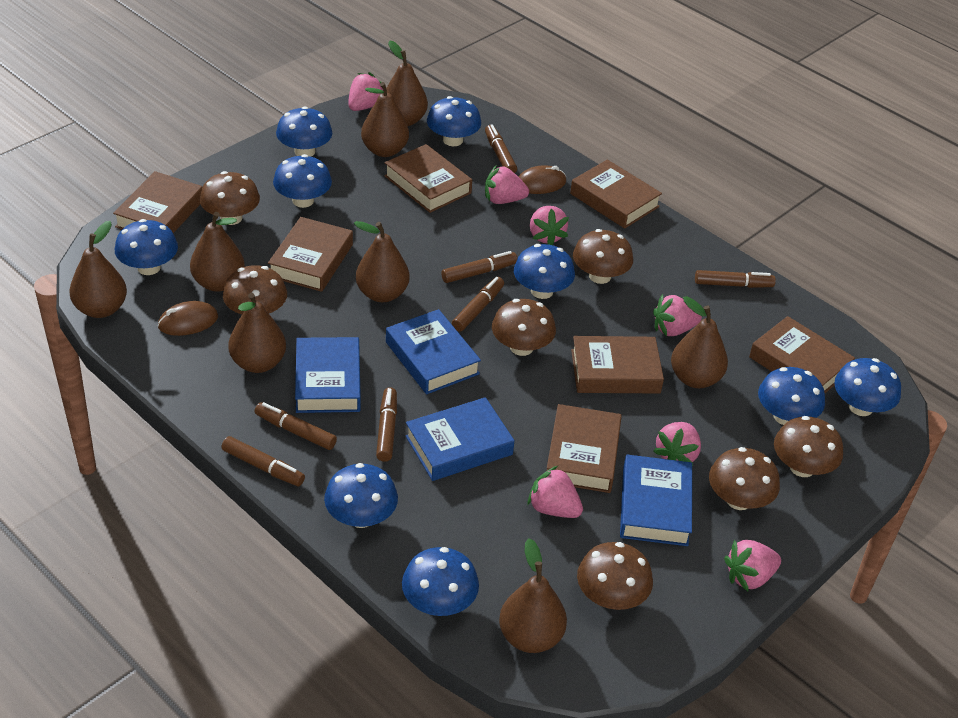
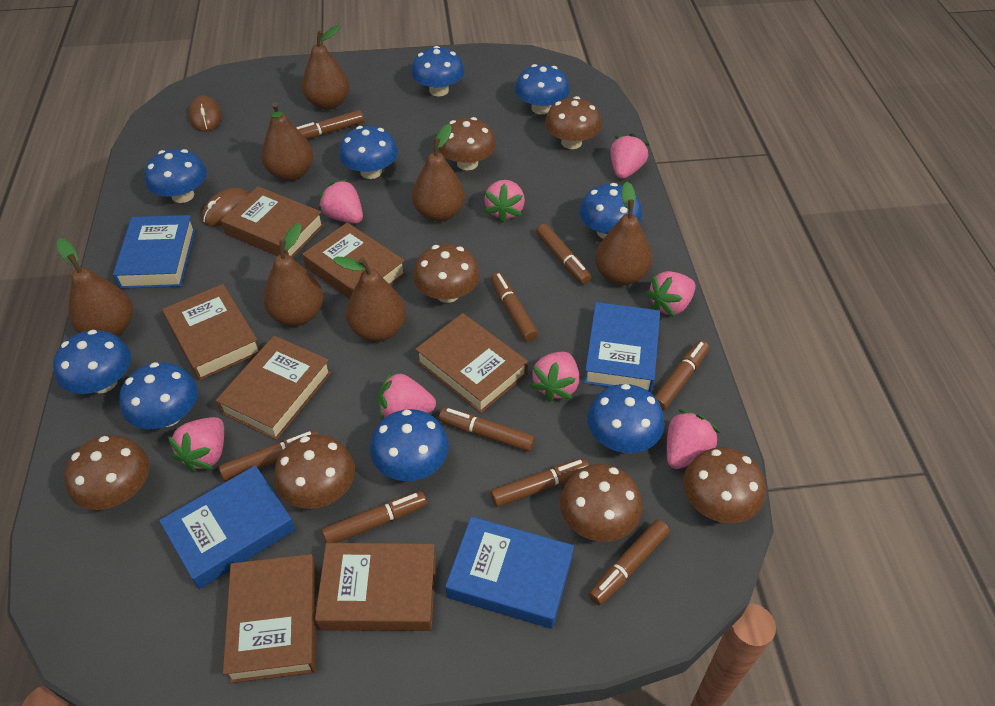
brown marker: [221,436,305,486] [255,402,337,450] [376,387,397,462] [441,251,518,283] [452,277,504,332] [485,124,517,173] [695,270,776,288] = 7 -> [219,430,319,482] [296,110,364,139] [322,491,427,543] [439,407,535,452] [490,273,538,342] [490,458,589,507] [536,224,591,284] [588,520,670,606] [655,340,709,411] = 9
brown pear: [69,221,127,318] [190,212,245,292] [229,293,286,373] [354,221,409,302] [361,82,409,157] [386,40,428,126] [499,539,567,653] [671,296,728,388] = 8 -> [56,238,133,336] [261,102,313,181] [263,223,323,326] [302,25,349,110] [333,257,406,342] [412,124,465,222] [595,182,652,285] = 7
pink strawberry: [348,72,383,111] [485,165,529,204] [528,466,583,518] [530,206,569,245] [653,294,702,336] [653,422,701,466] [724,540,781,591] = 7 -> [168,417,224,472] [319,179,363,224] [378,371,436,420] [484,180,525,223] [530,352,579,402] [610,133,649,179] [646,271,696,317] [666,410,720,469] = 8

